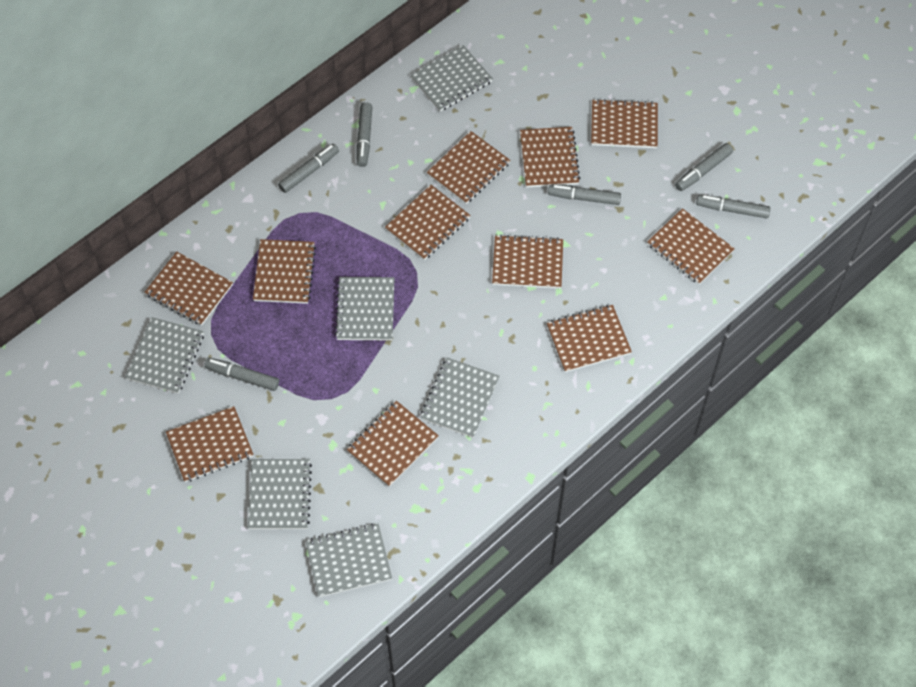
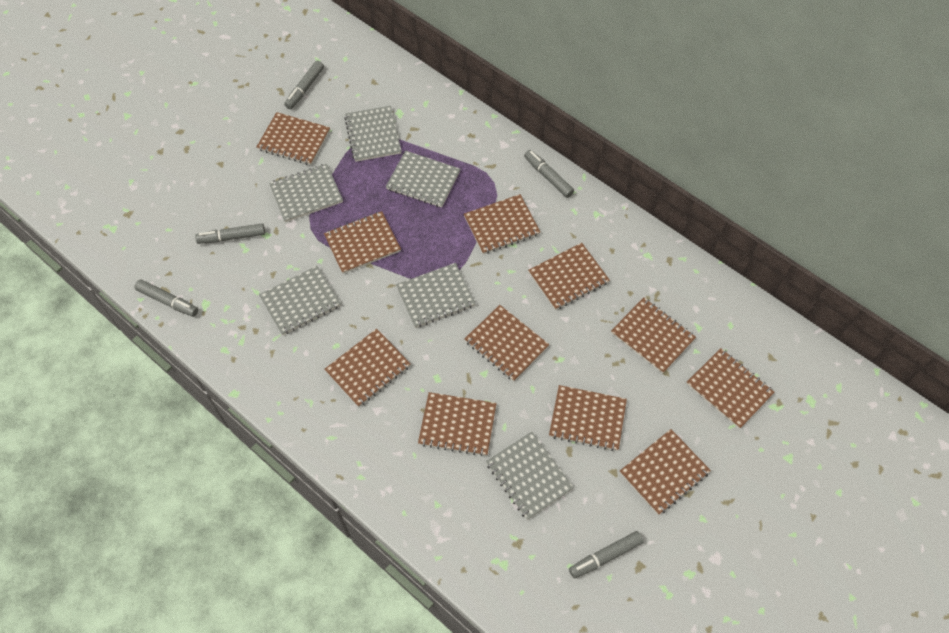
grey marker: [204,358,279,391] [278,143,339,193] [356,102,372,167] [548,185,621,205] [675,143,733,191] [696,195,770,219] = 6 -> [134,279,198,317] [195,223,265,244] [284,60,324,109] [524,150,574,198] [569,531,644,578] = 5

